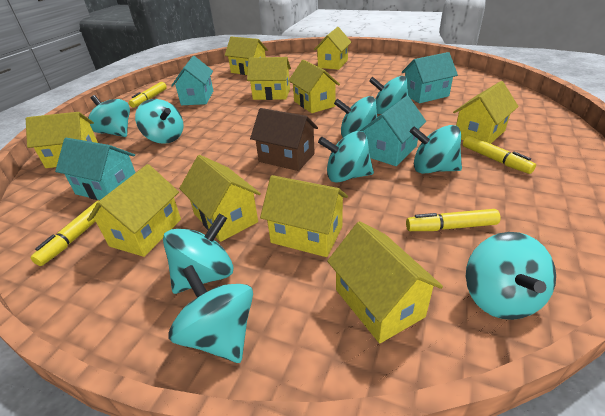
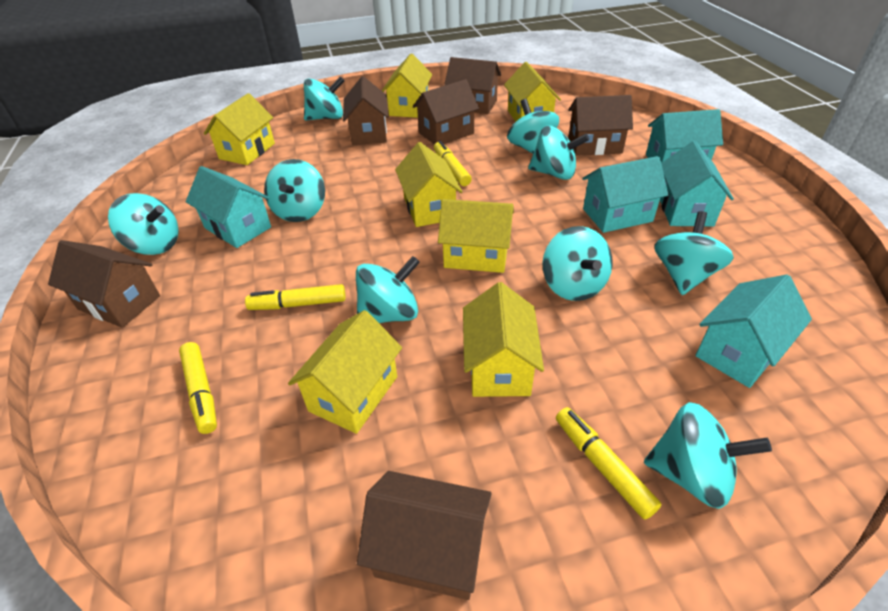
brown house: [250,108,318,171] = 1 -> [48,240,160,328] [343,76,389,145] [357,471,492,600] [413,79,479,145] [444,57,501,114] [568,95,633,156] = 6
turquoise house: [55,138,136,200] [171,56,213,105] [360,96,426,166] [402,52,458,103] = 4 -> [186,166,271,248] [582,156,668,233] [646,109,723,163] [660,141,734,227] [695,274,812,388] = 5
yellow house: [26,112,98,168] [87,164,181,257] [179,155,261,242] [225,37,268,75] [247,57,291,100] [260,175,348,257] [288,60,340,113] [314,27,351,70] [327,221,443,343] [453,81,519,144] = 10 -> [204,93,275,165] [288,310,402,434] [382,54,433,118] [395,142,463,227] [438,199,514,273] [463,282,544,397] [504,62,561,122] = 7

